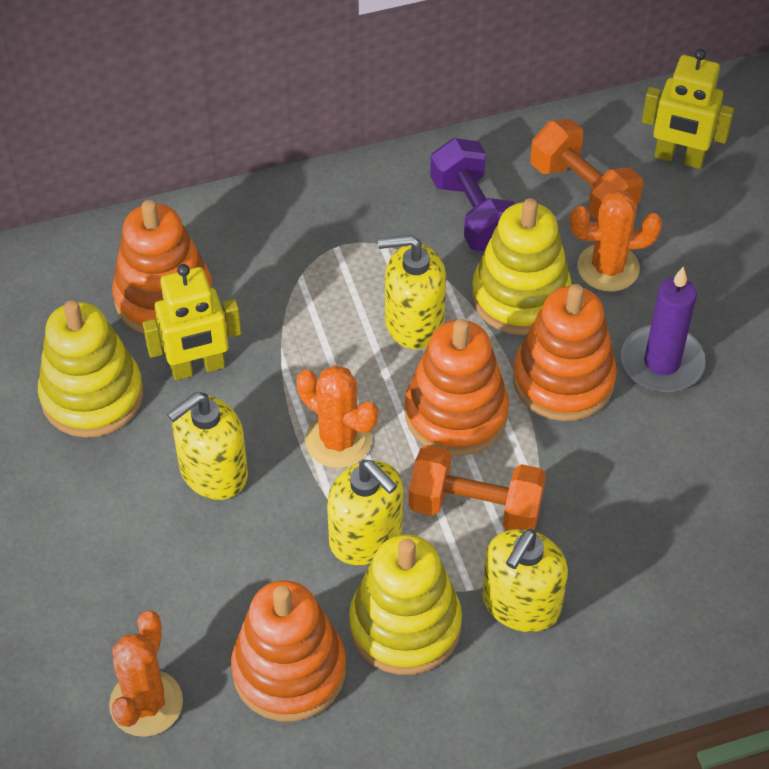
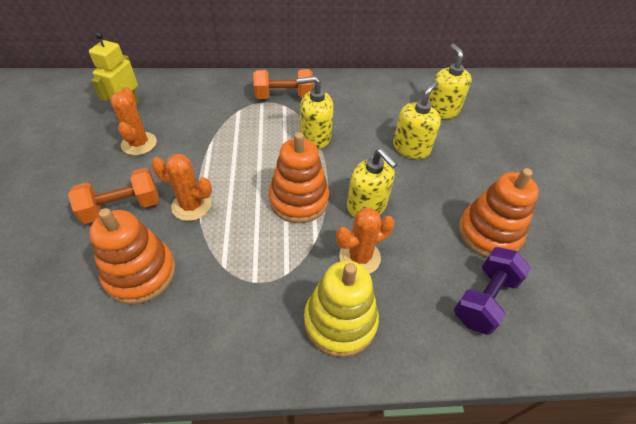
orange stacking toy: [112,200,213,334] [231,580,346,722] [405,319,509,456] [513,284,617,421] = 4 -> [90,208,176,305] [269,132,329,223] [458,168,539,258] = 3
purple candle: [621,267,706,392] = 1 -> none = 0
yellow robot: [143,264,242,381] [642,49,734,169] = 2 -> [89,32,139,104] = 1
yellow stacking toy: [38,300,143,438] [349,534,462,675] [472,198,572,335] = 3 -> [304,261,379,357] = 1

